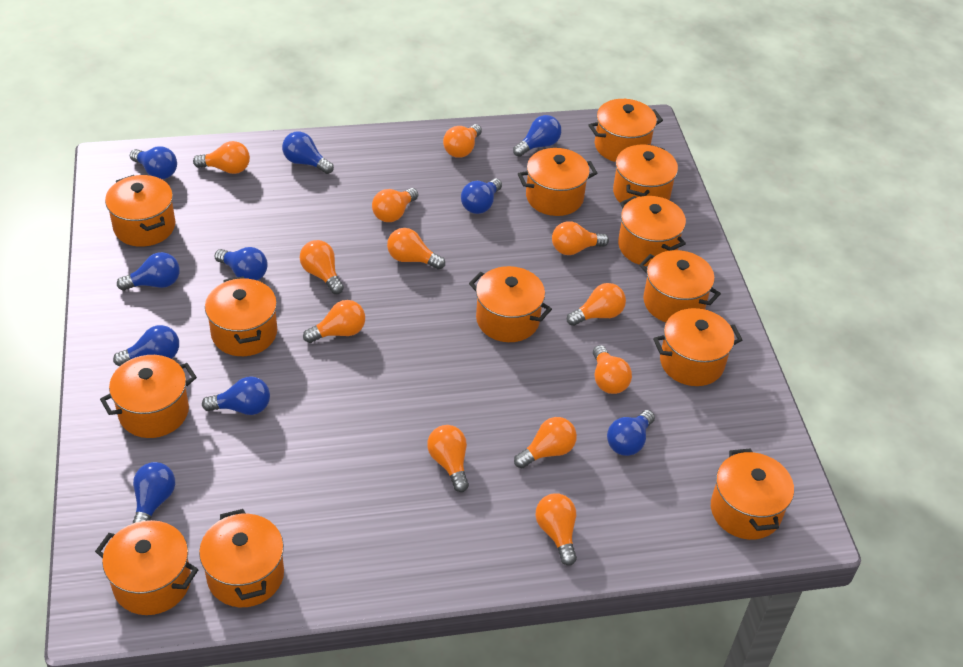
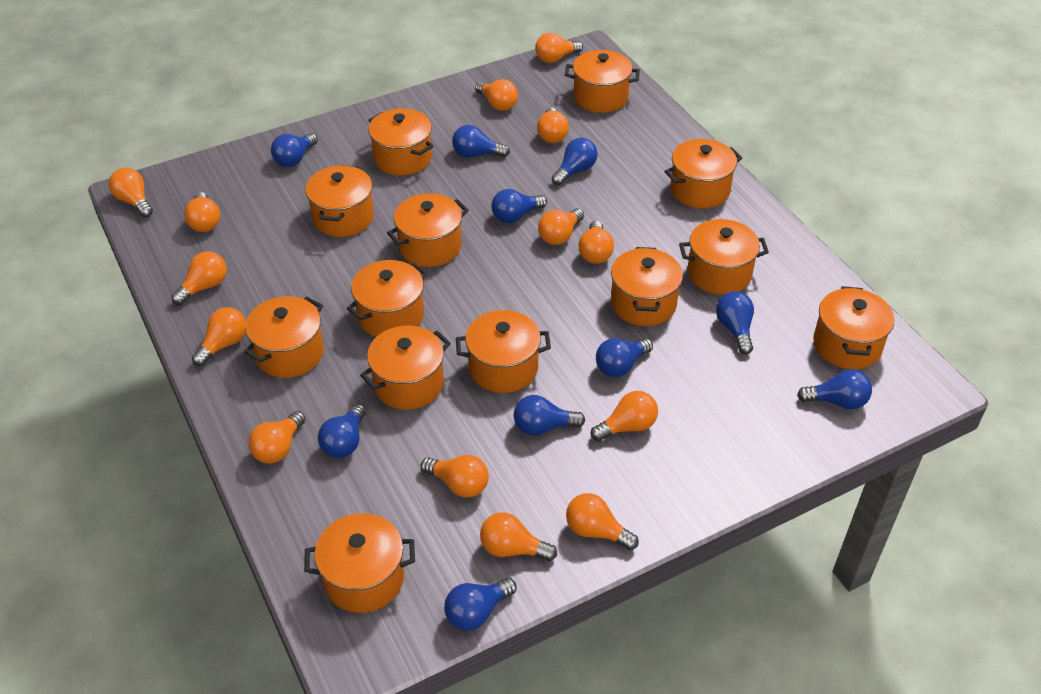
orange light bulb: [193,141,250,174] [300,240,344,294] [303,300,365,343] [372,188,418,222] [387,228,445,270] [427,425,469,492] [443,124,482,158] [514,417,577,468] [535,493,577,566] [552,221,609,255] [567,283,626,326] [593,345,632,394] = 12 -> [109,168,153,217] [171,251,227,305] [184,192,220,232] [192,307,246,366] [248,411,306,464] [421,455,489,498] [475,79,518,111] [480,512,557,561] [535,33,583,63] [537,107,569,143] [538,208,584,245] [566,493,639,550] [578,221,614,264] [590,391,658,441] = 14

